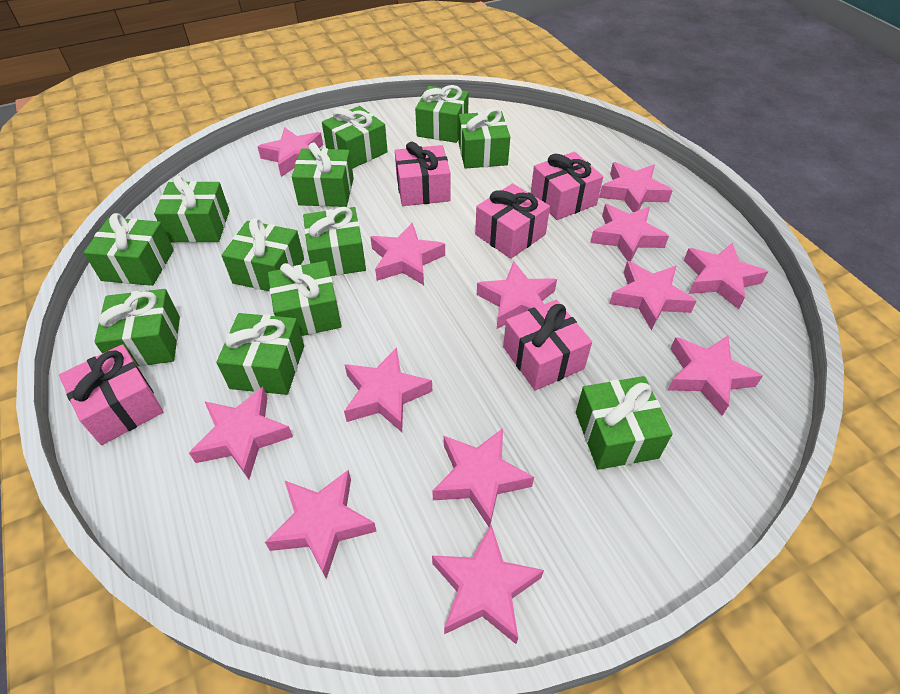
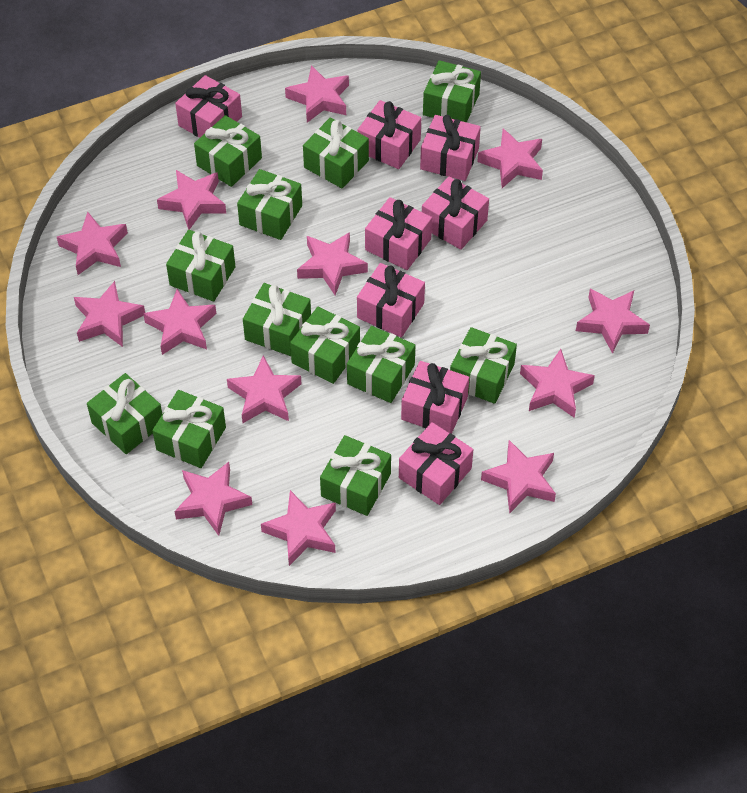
pink gift: [59,344,163,445] [395,142,451,206] [475,183,550,259] [503,300,592,391] [531,152,603,220] = 5 -> [175,75,242,138] [357,263,425,337] [358,100,421,169] [365,197,432,270] [399,422,473,505] [401,361,470,434] [420,115,481,181] [422,177,489,250] = 8

